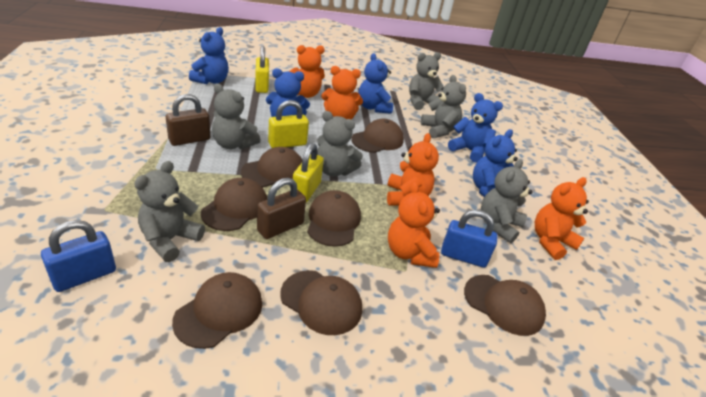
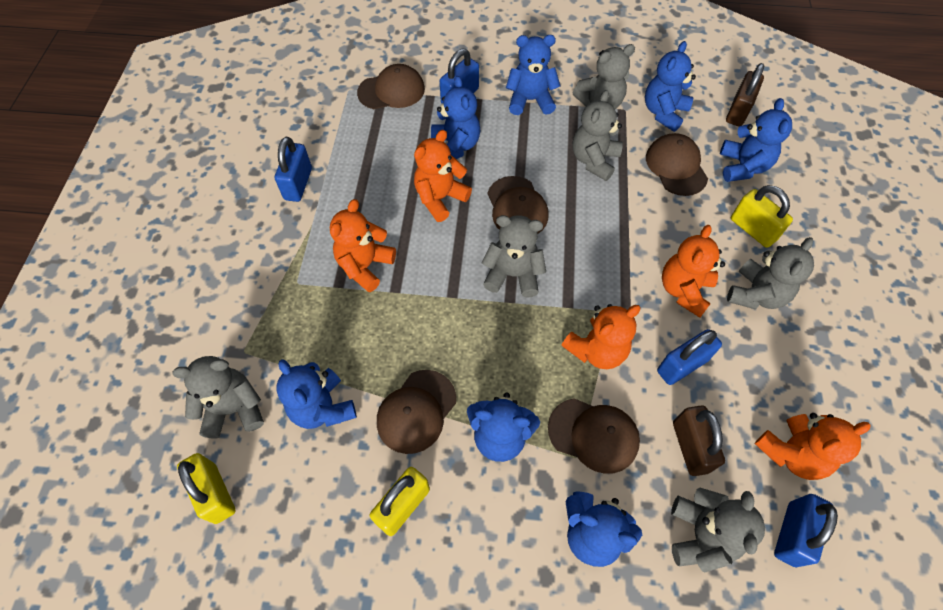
blue padlock: [41,220,116,292] [441,210,498,268] = 2 -> [275,137,312,202] [440,49,479,104] [657,329,722,385] [774,494,838,567] = 4
blue teddy bear: [189,27,229,84] [266,68,310,117] [358,53,393,114] [448,93,503,163] [473,129,518,197] = 5 -> [276,359,357,429] [431,76,481,159] [467,393,540,462] [506,35,560,115] [565,492,642,567] [645,41,696,132] [720,98,792,182] = 7
brown cap: [172,272,262,349] [201,178,267,231] [241,147,302,187] [280,270,362,335] [307,190,361,247] [351,119,404,153] [464,275,546,336] = 7 -> [357,64,425,109] [377,370,456,454] [487,176,549,234] [548,398,640,474] [646,133,708,196] = 5

